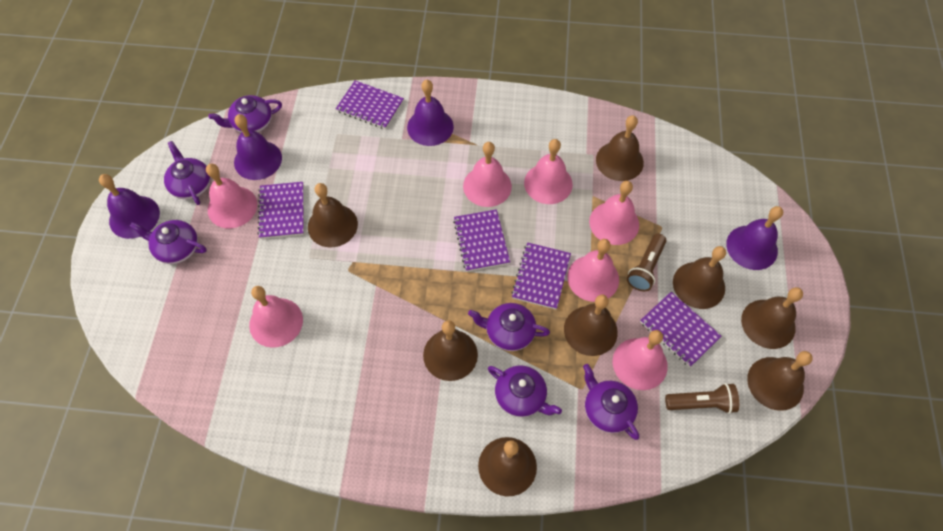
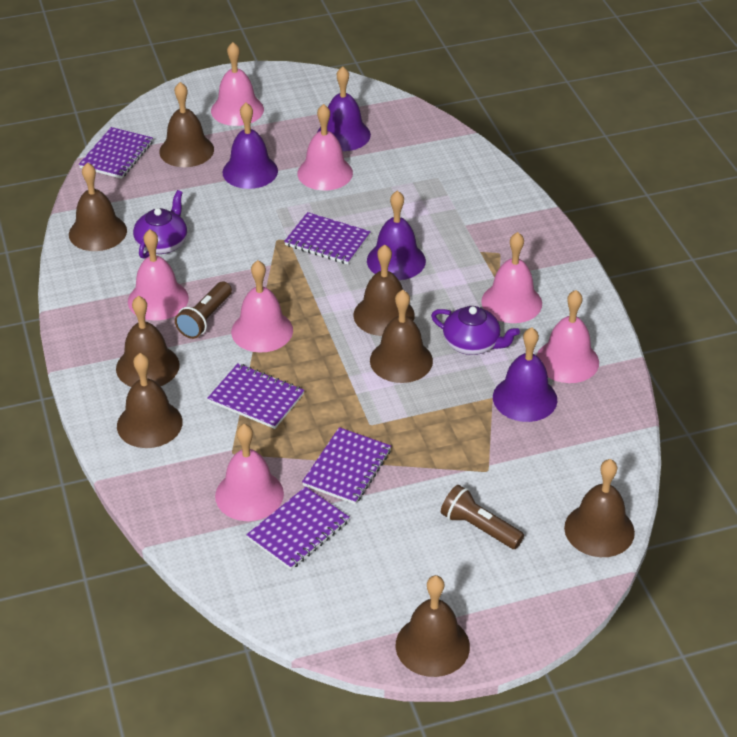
purple teapot: [129,220,206,264] [164,141,211,205] [209,95,282,133] [468,303,550,351] [488,365,562,417] [583,364,639,440] = 6 -> [133,190,187,259] [431,306,520,355] = 2

